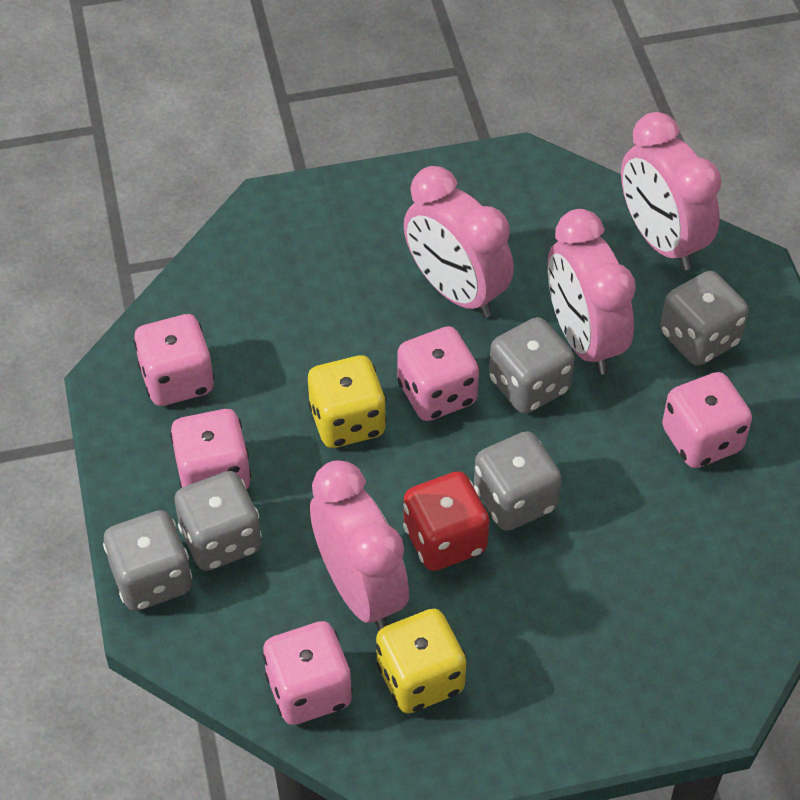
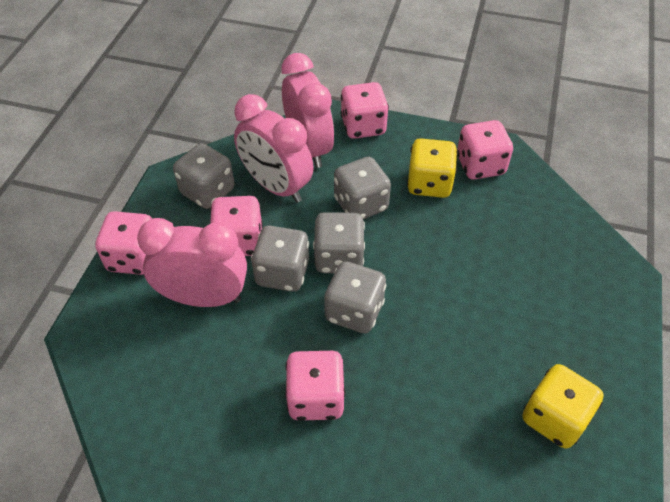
pink clock: [310,460,409,630] [404,166,514,318] [548,209,636,374] [621,112,721,270] = 4 -> [137,218,247,307] [234,94,314,203] [281,53,334,168] = 3
red dice: [403,471,489,571] = 1 -> none = 0

